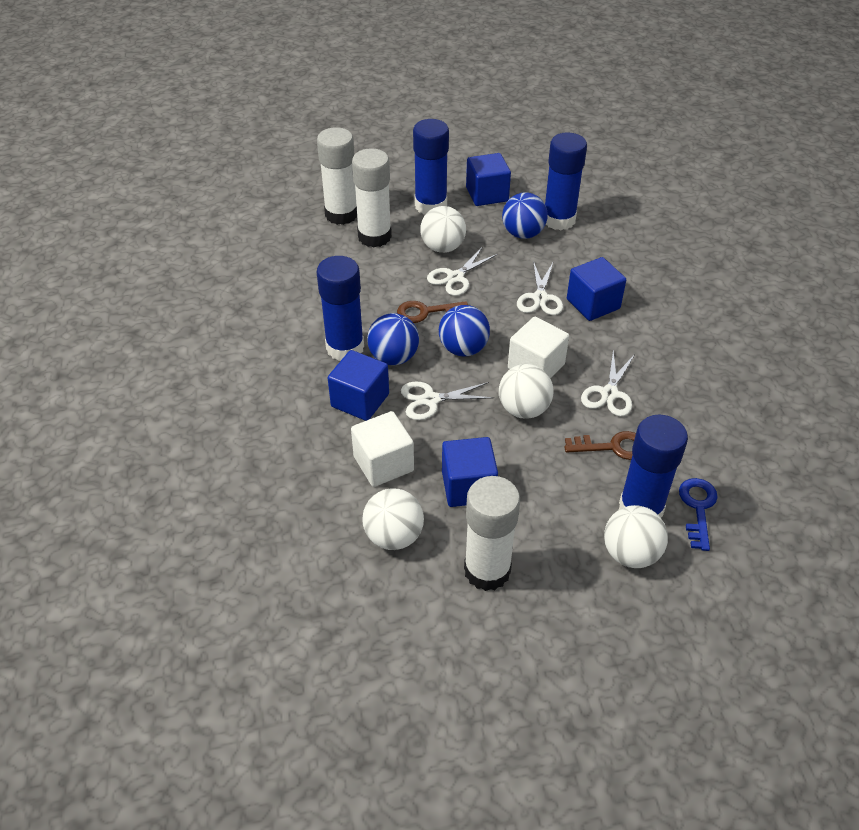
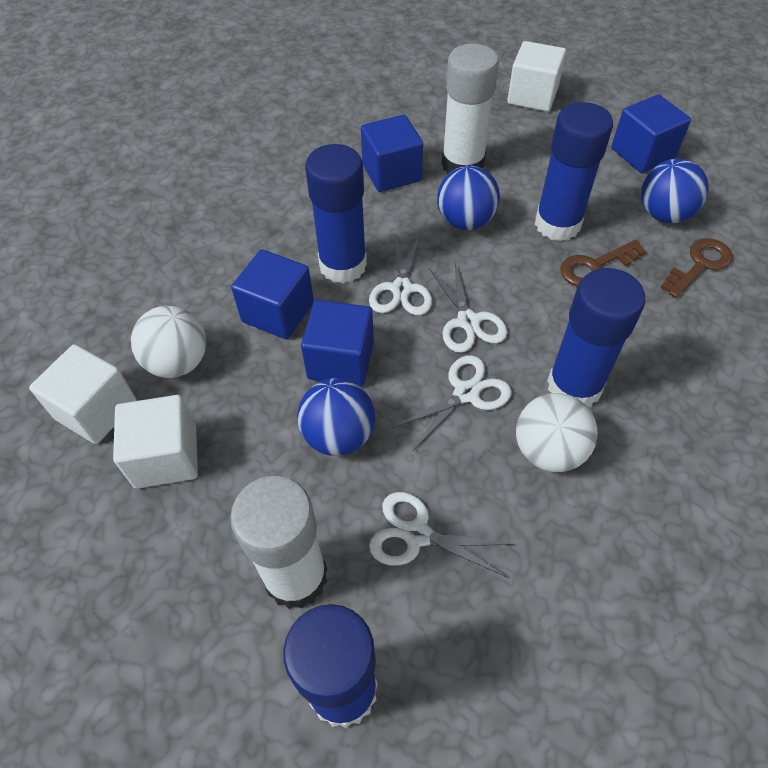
blue key: [679,478,718,551] = 1 -> none = 0
white ball: [362,489,424,550] [420,206,466,253] [499,364,554,419] [604,505,668,568] = 4 -> [131,306,206,378] [516,393,597,472] = 2
white cube: [351,411,414,487] [508,317,569,378] = 2 -> [29,344,137,444] [113,395,198,489] [507,41,566,112] = 3
white glue stick: [317,127,357,225] [352,148,392,247] [464,476,520,591] = 3 -> [230,476,327,609] [442,44,499,174] = 2

